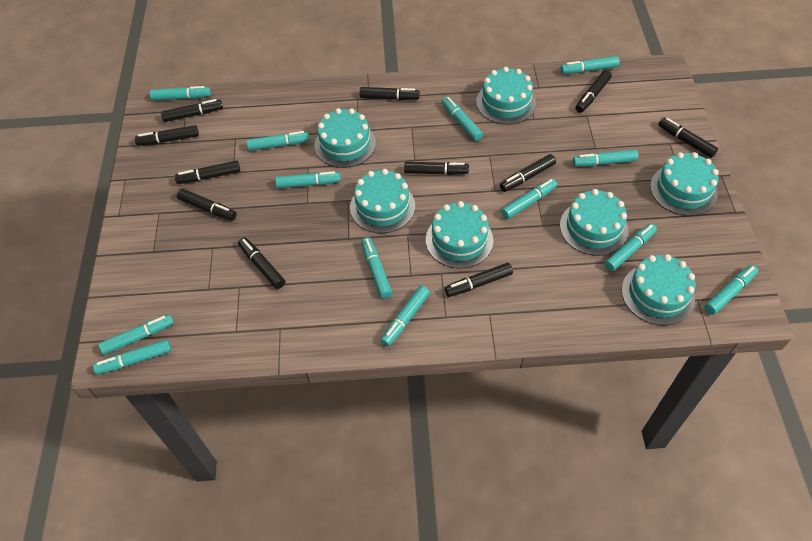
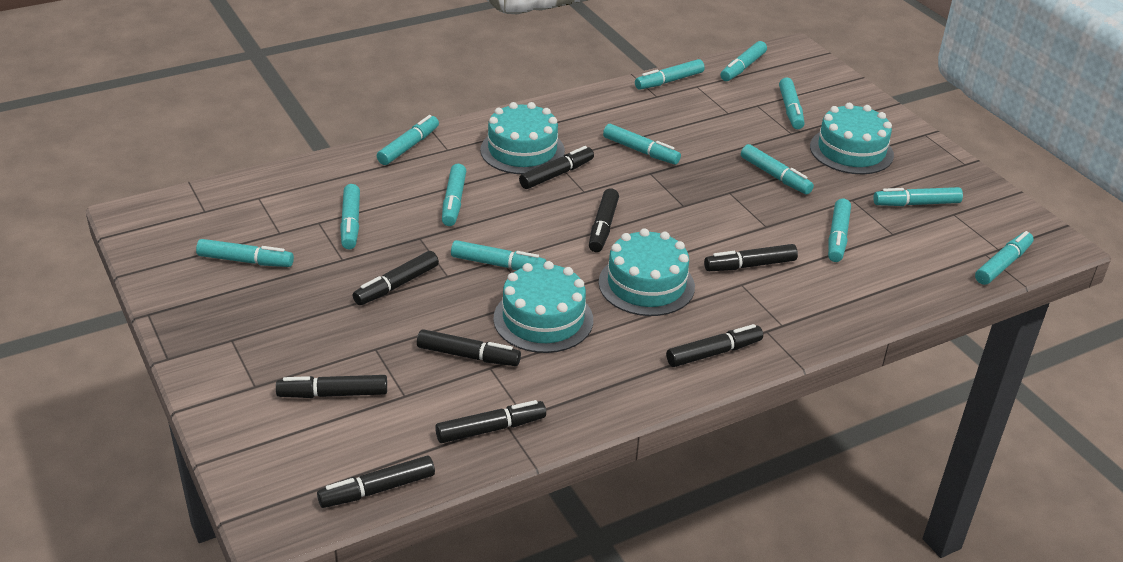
black marker: [135,125,199,146] [161,99,223,122] [175,161,240,184] [177,189,237,221] [238,237,285,289] [360,87,420,100] [404,162,469,175] [444,263,513,297] [500,154,556,192] [575,70,612,113] [658,118,718,158] = 11 -> [276,375,387,398] [317,456,435,508] [353,251,439,305] [417,329,521,366] [435,400,546,443] [519,146,594,189] [589,188,619,252] [666,324,763,367] [704,244,798,271] = 9
turquoise cake: [314,108,376,168] [350,169,415,233] [426,201,493,268] [476,67,536,124] [560,189,628,256] [622,254,696,326] [650,152,719,216] = 7 -> [480,102,565,174] [493,261,593,353] [599,228,695,316] [810,103,894,174] = 4

